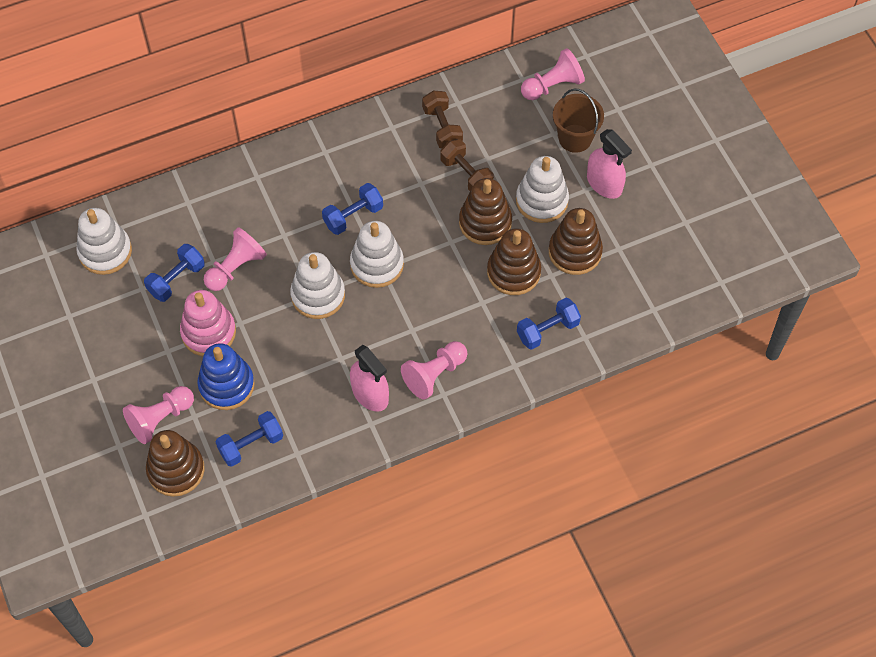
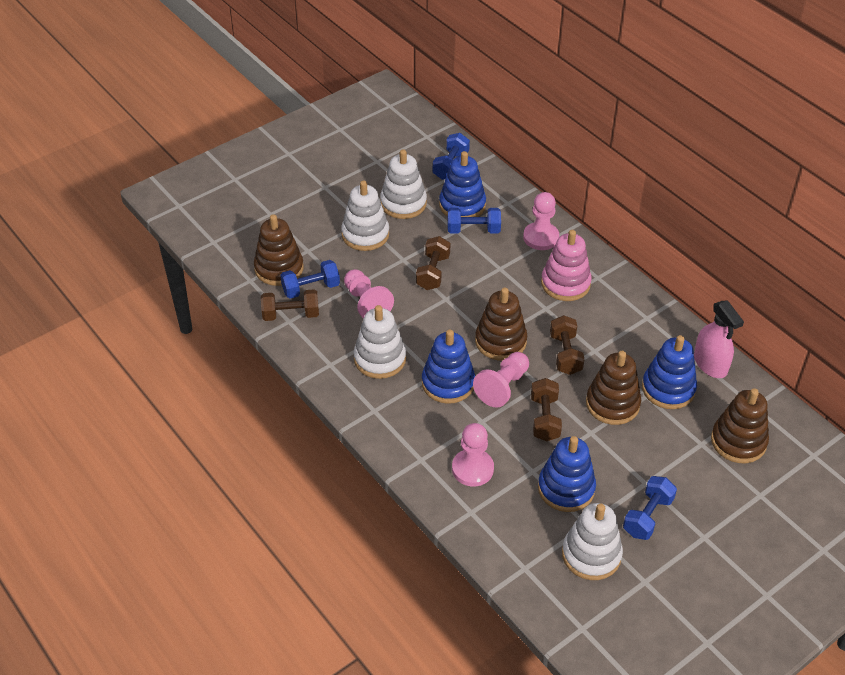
blue stacking toy: [197,343,255,410] = 1 -> [422,330,475,404] [439,151,486,217] [538,436,596,512] [642,335,697,409] = 4
brown bucket: [553,88,604,153] = 1 -> none = 0
brown dumbbell: [422,91,463,149] [440,139,494,191] = 2 -> [261,289,319,321] [416,236,451,290] [531,378,562,441] [550,315,584,375] = 4
pink spray bottle: [350,345,389,412] [587,129,632,199] = 2 -> [694,301,744,378] = 1

